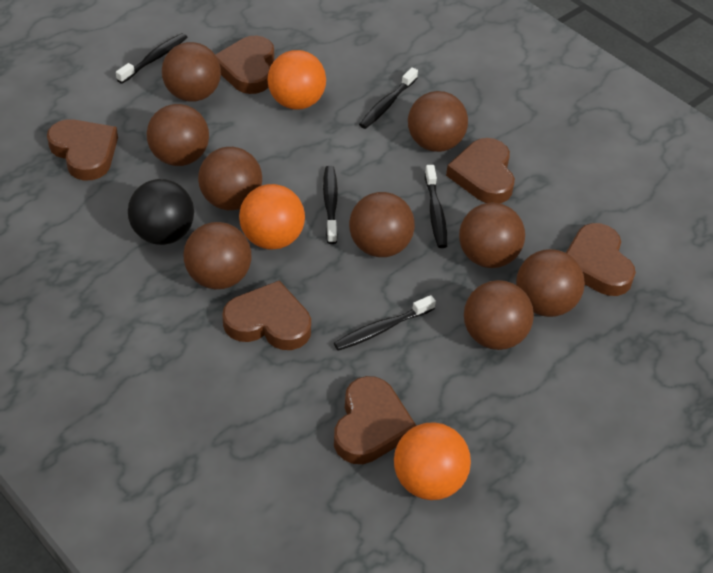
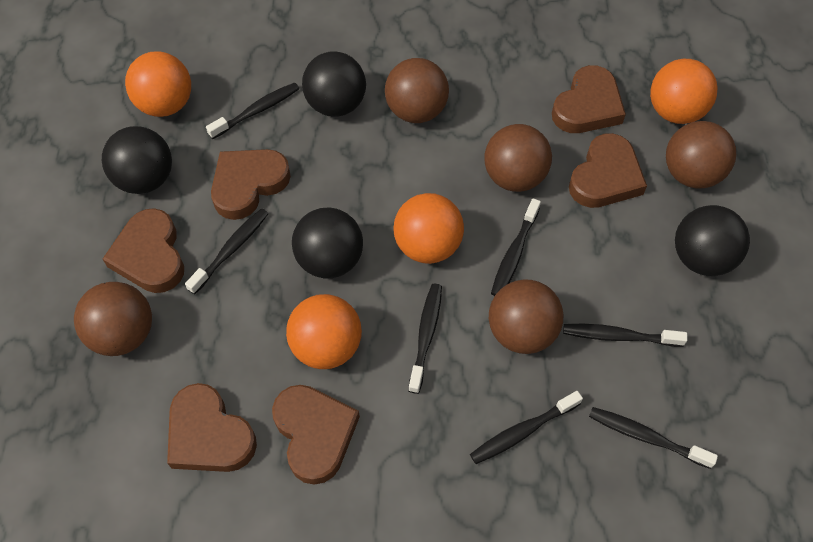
black ball: [128,179,194,245] = 1 -> [102,126,172,194] [292,208,363,279] [302,51,366,117] [675,205,750,276] = 4
black toothbrush: [116,33,187,84] [323,166,338,244] [334,295,436,351] [359,67,418,129] [425,165,447,248] = 5 -> [185,208,269,295] [206,82,299,139] [408,284,442,394] [470,391,583,464] [491,198,541,296] [563,324,688,347] [589,407,718,469] = 7
brown ball: [147,104,209,166] [162,42,221,102] [183,222,251,289] [198,147,262,210] [349,192,415,257] [408,91,468,152] [459,202,525,268] [464,280,534,350] [516,249,585,317] = 9 -> [74,282,152,356] [385,58,449,123] [485,124,552,192] [489,279,564,354] [666,121,736,189] = 5
orange ball: [239,184,305,250] [267,50,326,110] [394,422,471,500] = 3 -> [125,51,191,117] [286,294,362,369] [394,193,464,264] [650,59,717,124] = 4

